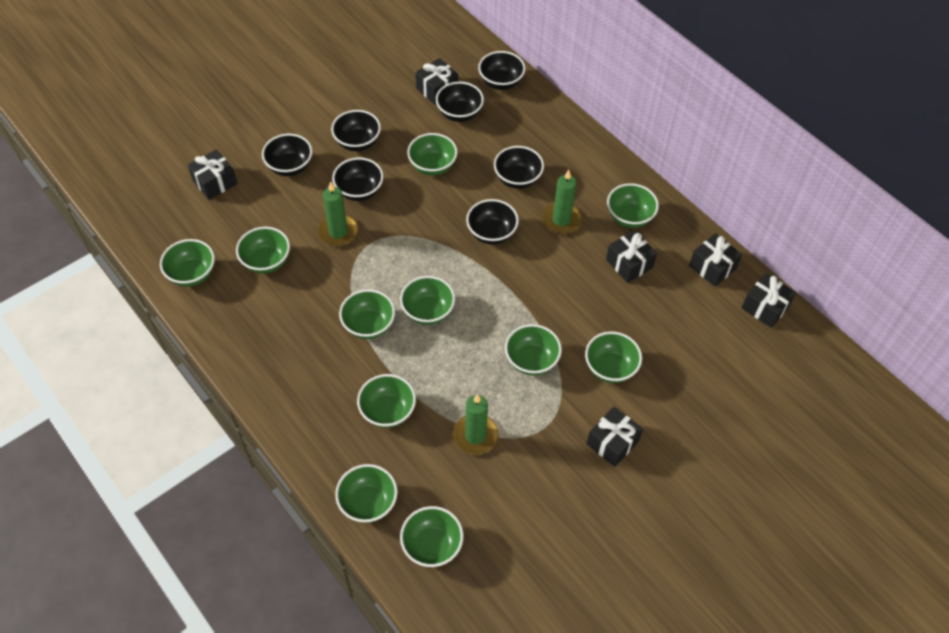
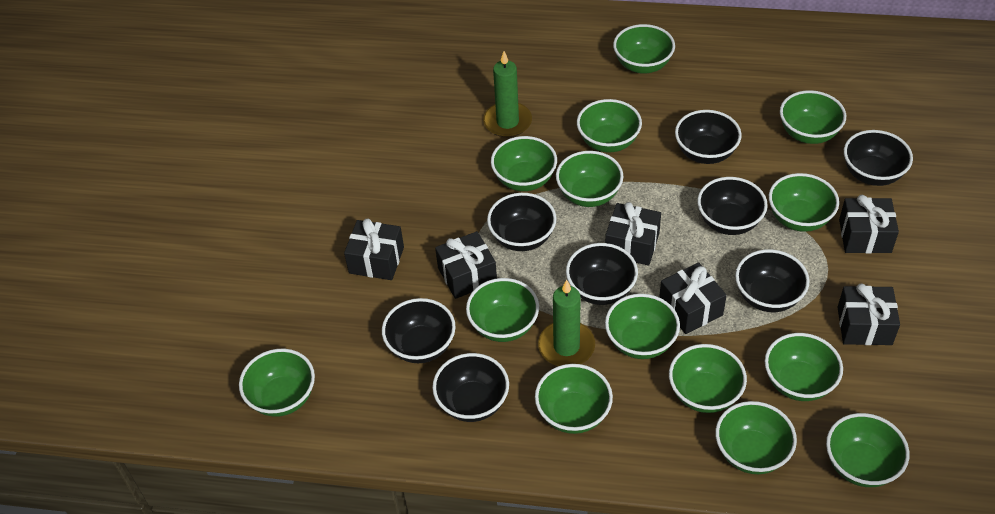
black bowl: [262,134,313,176] [331,110,381,151] [332,157,383,201] [436,82,484,122] [466,199,519,245] [478,51,525,90] [494,146,544,189] = 7 -> [382,298,456,363] [432,353,509,422] [487,193,556,251] [566,243,638,305] [675,110,742,164] [697,177,768,235] [735,249,810,312] [844,130,913,186] = 8
green bowl: [160,239,215,287] [236,227,290,274] [335,464,398,523] [339,289,395,339] [357,374,416,428] [400,276,455,325] [400,506,464,567] [407,133,458,176] [505,324,562,375] [585,331,642,383] [607,183,659,228] = 11 -> [239,349,315,417] [466,278,539,342] [491,136,557,191] [535,364,613,434] [556,151,623,207] [577,99,642,152] [605,294,680,359] [613,24,675,73] [669,344,747,413] [715,401,797,474] [765,333,843,401] [769,173,839,232] [780,90,846,144] [826,413,910,487] = 14
green candle: [318,181,358,246] [453,394,499,455] [542,170,582,234] = 3 -> [483,51,532,137] [538,280,595,366] = 2

